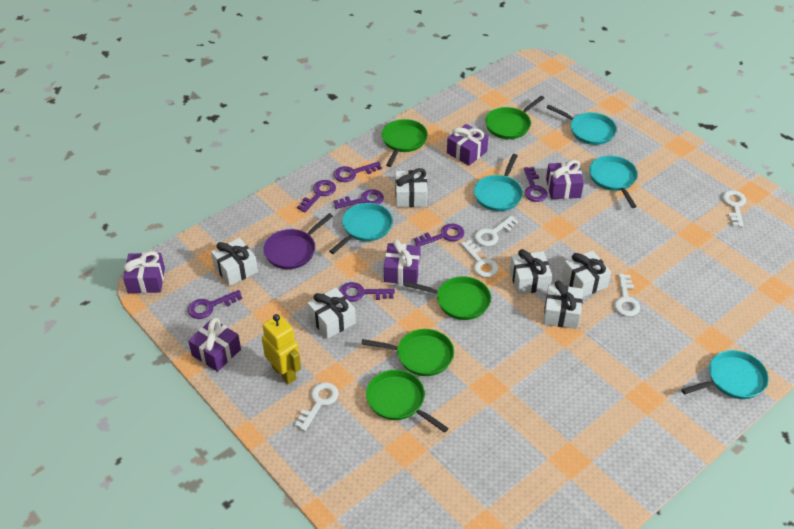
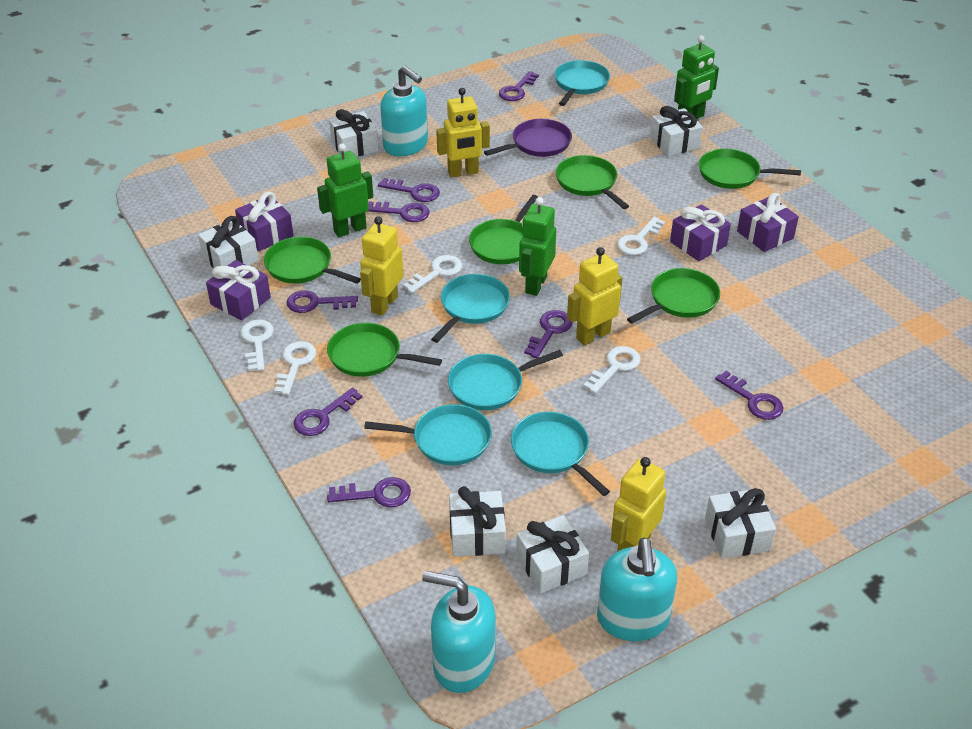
green pan: [361,329,454,376] [366,370,449,433] [382,119,428,167] [403,276,491,320] [485,96,545,139] = 5 -> [264,237,361,284] [327,323,442,377] [469,195,538,264] [556,155,629,209] [627,268,720,324] [699,149,801,189] = 6
green robot: none = 0 -> [317,143,373,237] [519,197,556,296] [674,35,719,119] = 3
purple gift: [123,251,165,293] [188,318,241,372] [384,239,421,284] [447,124,488,166] [546,160,584,199] = 5 -> [206,260,271,321] [235,192,293,251] [670,204,731,261] [737,193,799,252] = 4
purple key: [188,290,243,319] [297,180,336,213] [334,162,382,182] [334,189,384,209] [340,282,395,302] [414,224,464,246] [524,167,548,202] = 7 -> [286,290,358,313] [294,387,362,436] [327,477,411,507] [368,201,430,222] [378,178,440,202] [499,71,539,101] [524,310,572,359] [715,371,784,420] = 8
turquoise soap dispenser: none = 0 -> [380,66,428,157] [422,571,496,693] [597,537,677,641] = 3
yellow robot: [262,314,301,384] = 1 -> [360,216,403,316] [436,88,490,178] [567,247,622,346] [611,457,666,552] = 4

